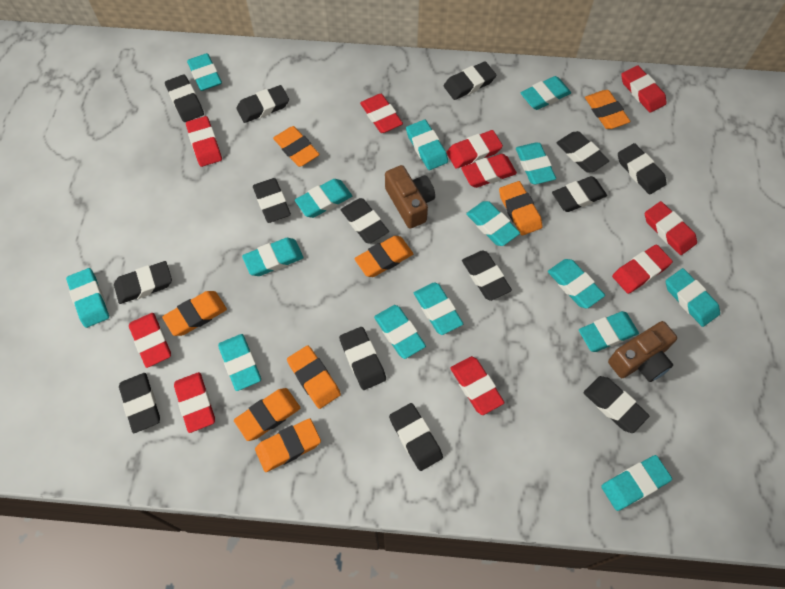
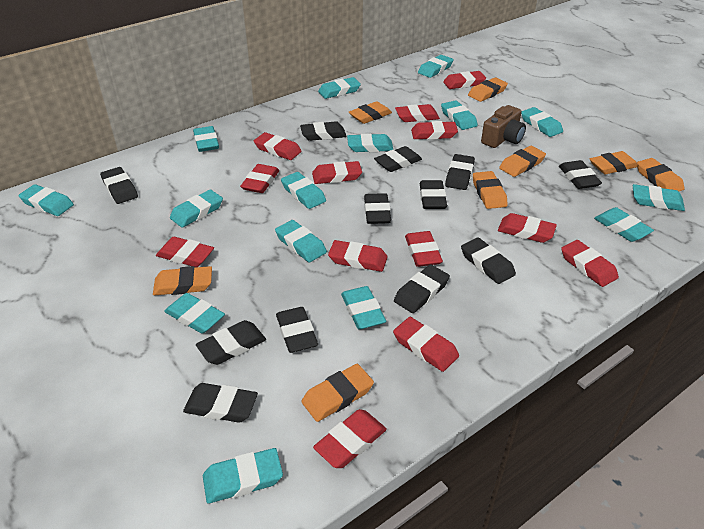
black eraser: [114,261,172,304] [119,373,160,433] [165,74,204,122] [237,85,289,123] [253,178,291,223] [339,327,386,390] [341,198,389,244] [389,403,443,471] [444,61,496,100] [462,250,512,301] [552,176,607,212] [556,131,609,172] [583,376,649,433] [618,143,667,195] = 14 -> [100,167,138,204] [183,383,258,423] [196,320,266,365] [276,307,318,353] [300,121,346,141] [364,193,391,224] [374,146,422,172] [394,264,450,313] [420,180,447,209] [445,154,475,190] [461,237,516,284] [559,160,602,189] = 12
brown camera: [385,165,435,229] [608,321,677,382] = 2 -> [481,105,526,148] = 1
red eraser: [129,313,171,368] [174,372,215,433] [186,116,222,167] [360,94,403,133] [446,130,503,169] [450,356,505,415] [461,154,517,188] [612,244,673,294] [621,65,667,113] [645,201,697,255] = 10 -> [156,237,214,267] [240,164,279,193] [254,132,302,160] [312,161,362,184] [313,409,387,468] [328,240,388,272] [393,317,459,372] [395,104,440,122] [405,231,443,267] [411,121,458,140] [443,71,486,89] [498,213,557,243] [561,240,619,287] = 13

